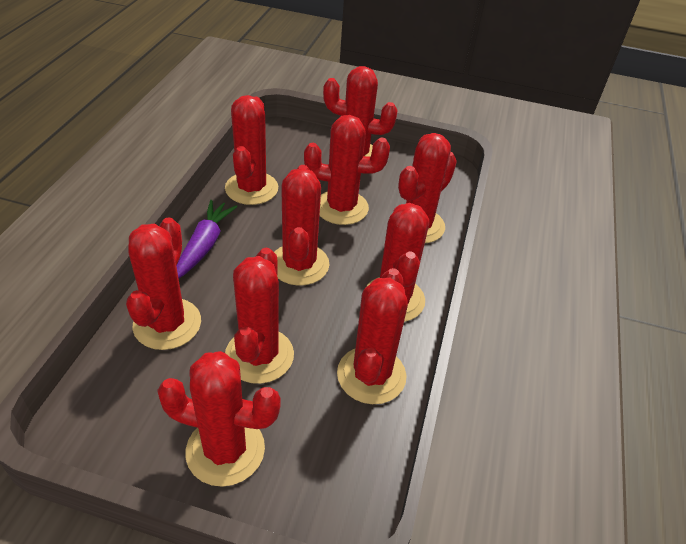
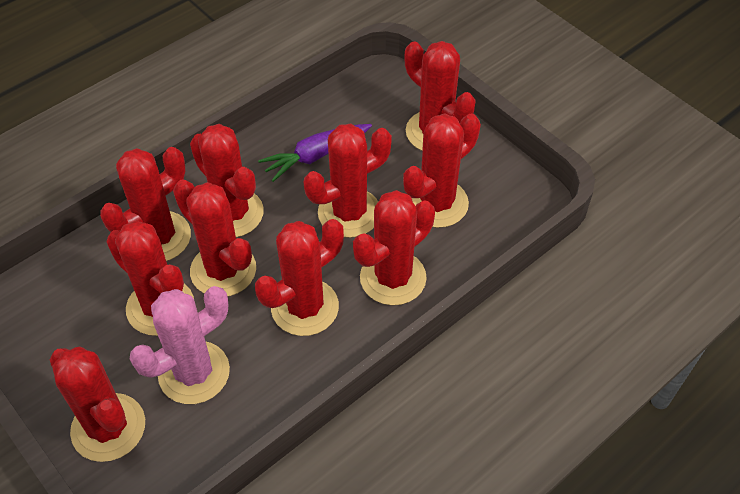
pink cactus: none = 0 -> [130,286,230,404] = 1

